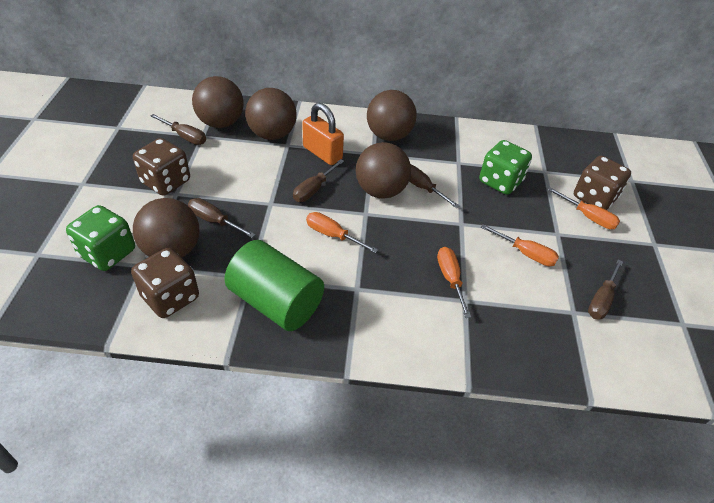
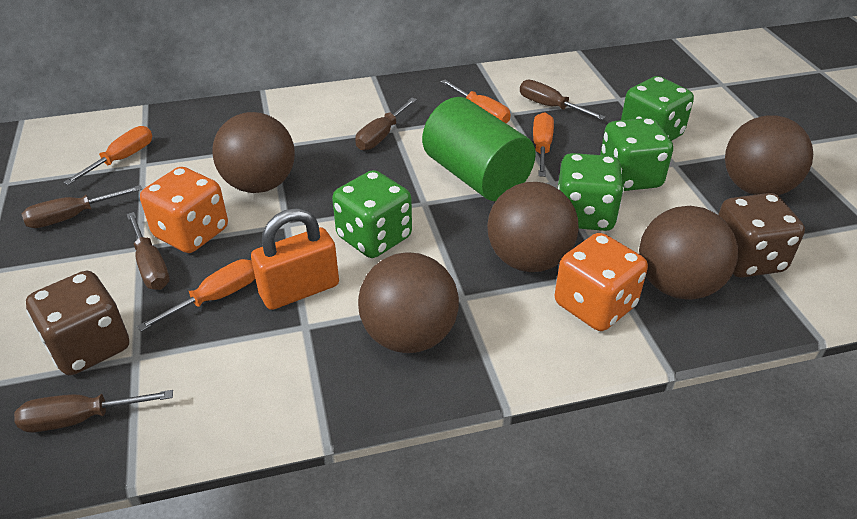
brown dice: [131,248,199,318] [133,138,190,196] [574,156,631,210] = 3 -> [26,271,129,375] [718,193,805,278] = 2
green dice: [66,205,135,271] [479,140,532,195] = 2 -> [332,170,412,258] [558,153,624,231] [600,118,673,191] [621,76,694,141] = 4
orange dice: none = 0 -> [140,167,228,253] [555,233,648,331] = 2

